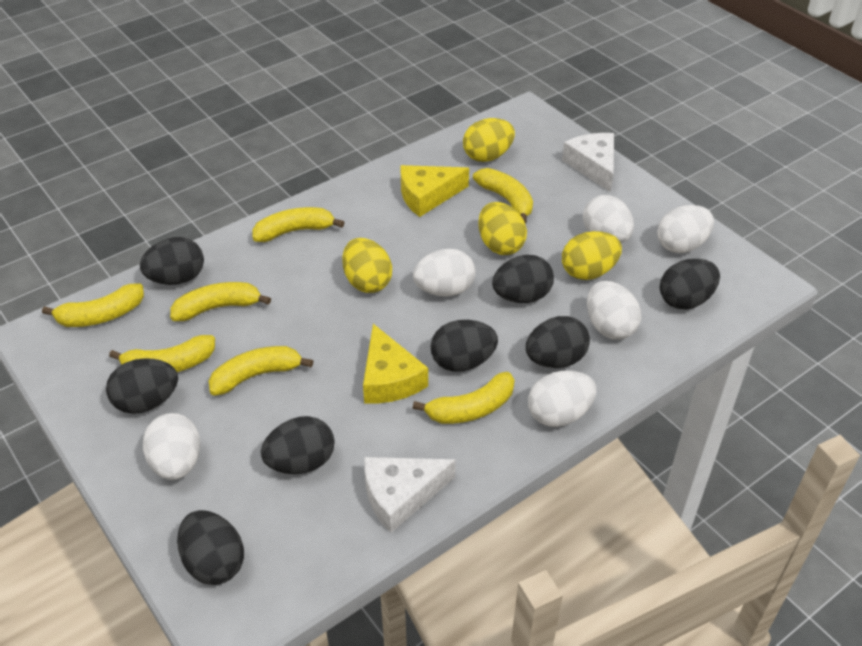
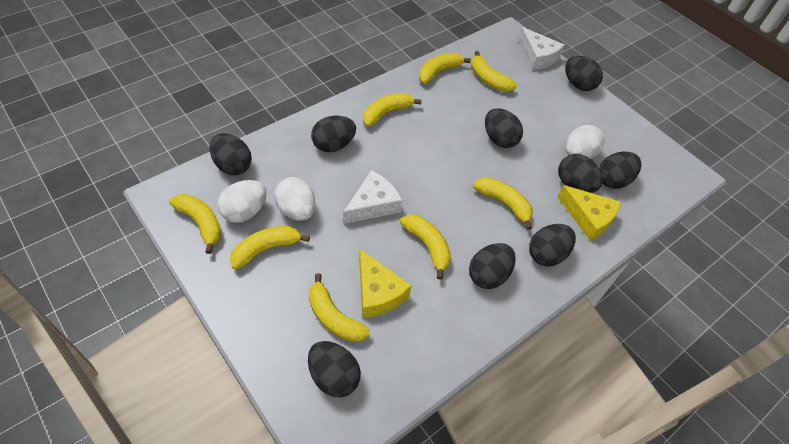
black egg: [106,358,178,414] [140,237,204,285] [177,510,244,585] [261,416,335,474] [430,320,498,372] [492,255,554,303] [526,316,590,368] [660,259,720,309] = 8 -> [210,133,252,175] [308,341,361,397] [311,116,356,152] [469,243,516,289] [485,108,523,148] [529,224,576,266] [558,154,603,193] [565,56,603,91] [599,151,641,189] = 9
white egg: [143,413,200,480] [413,249,476,296] [528,370,596,427] [583,195,634,243] [587,281,641,339] [657,205,714,253] = 6 -> [217,180,267,223] [274,177,316,221] [565,125,605,159] = 3
yellow banana: [42,283,144,327] [109,335,215,372] [170,282,271,321] [209,346,313,396] [253,207,344,242] [413,372,514,424] [473,168,533,223] = 7 -> [169,194,221,254] [230,226,310,269] [309,273,370,342] [363,93,422,127] [400,214,451,280] [419,53,471,84] [471,51,517,92] [473,177,533,230] = 8
yellow egg: [342,238,392,293] [463,118,515,162] [478,202,527,255] [562,231,622,280] = 4 -> none = 0

